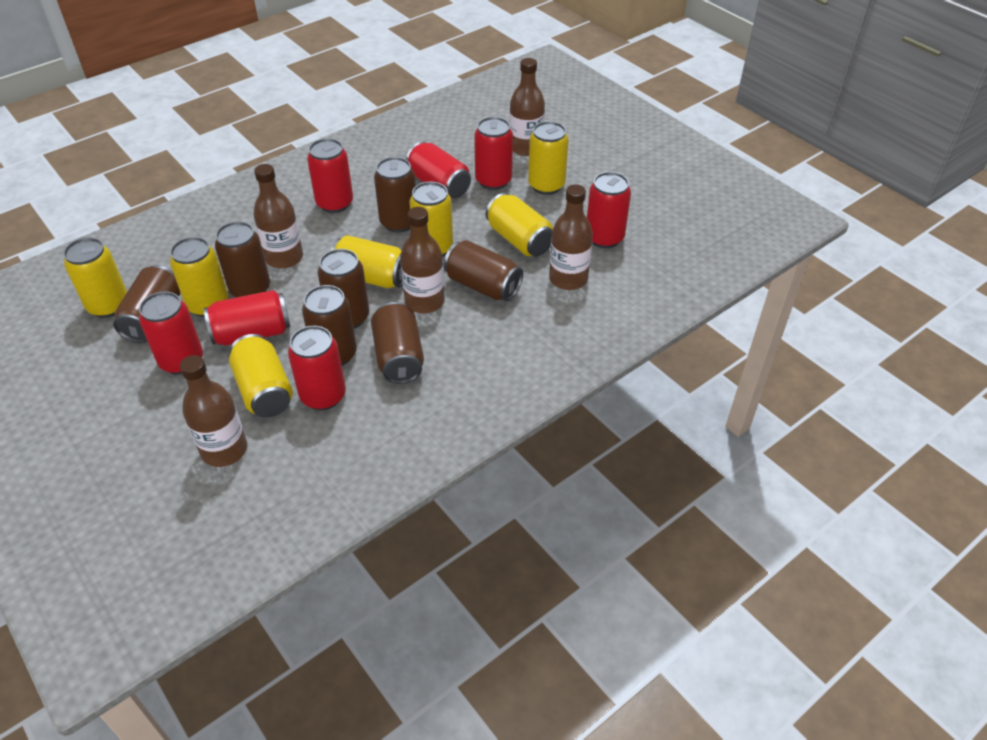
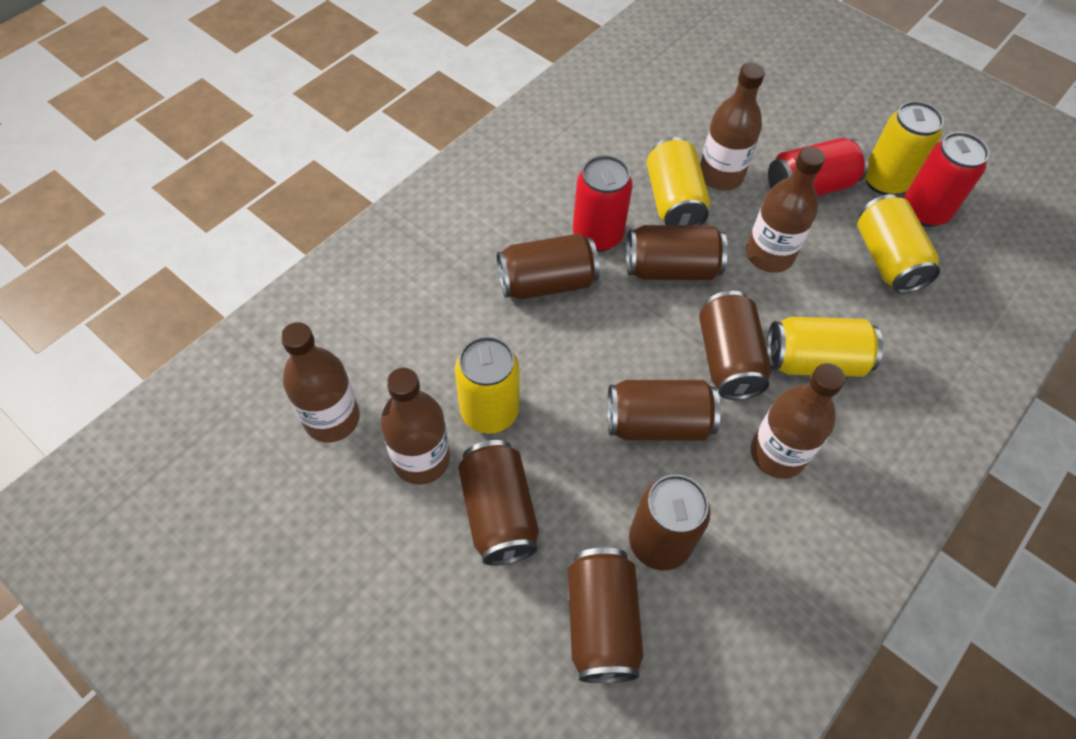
red can: [139,291,203,375] [204,290,290,346] [288,326,346,410] [307,138,353,213] [406,142,471,199] [474,117,513,190] [587,172,631,248] = 7 -> [573,155,633,252] [768,138,869,196] [904,132,989,227] = 3
yellow can: [63,237,127,318] [170,237,228,317] [229,334,293,418] [330,235,403,288] [410,182,453,257] [486,193,553,256] [528,121,569,195] = 7 -> [455,336,520,434] [647,137,710,226] [767,317,883,377] [857,194,940,294] [865,101,944,195] = 5

